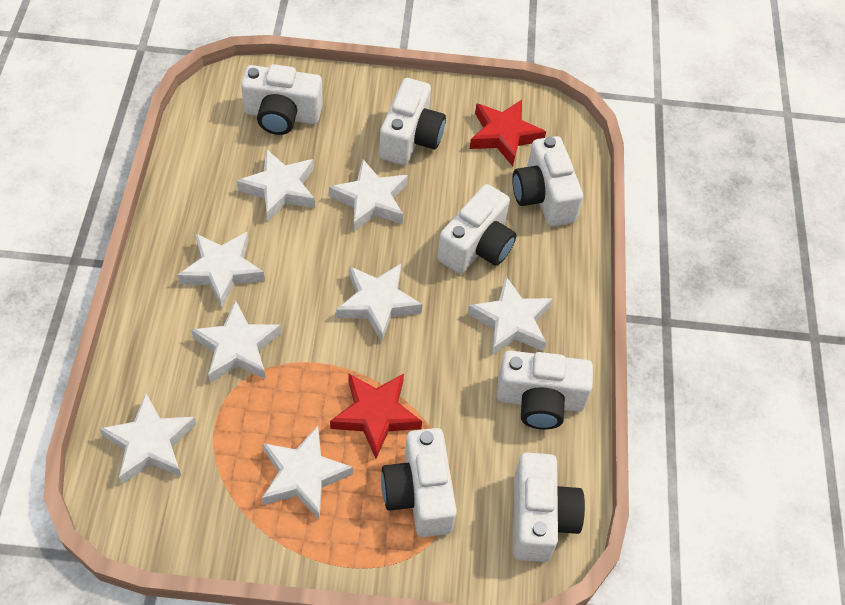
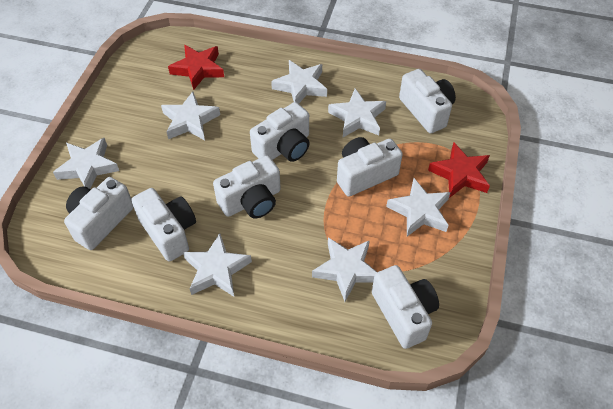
white star: [99,393,197,484] [177,231,265,308] [191,300,281,383] [237,149,315,222] [262,426,353,520] [329,159,408,231] [336,264,422,342] [468,276,553,356] = 8 -> [53,138,119,189] [161,91,220,140] [183,233,252,297] [271,60,327,104] [312,237,377,302] [328,89,386,137] [386,178,451,236] = 7

